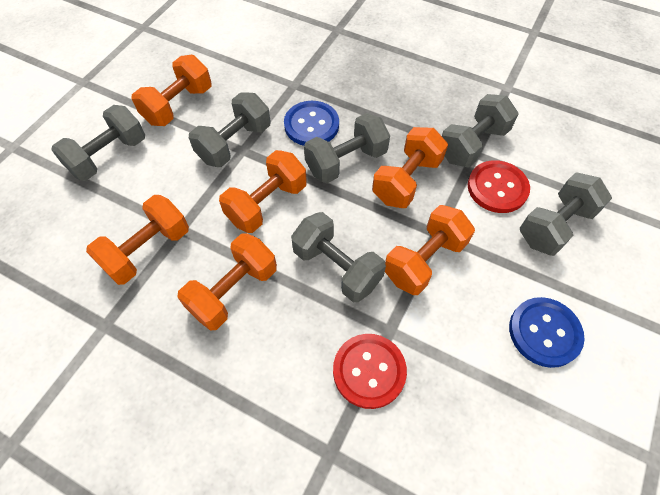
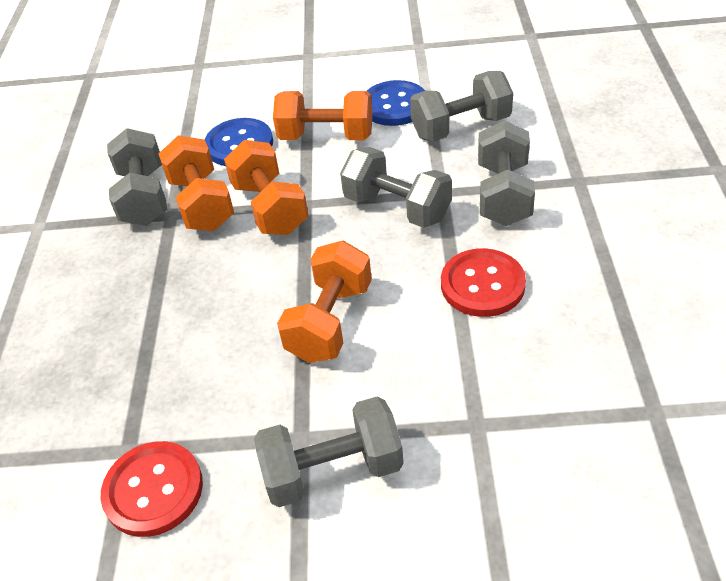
grey dumbbell: [51,105,145,181] [189,92,271,167] [291,212,386,302] [304,113,390,183] [442,94,519,167] [520,172,612,256] = 6 -> [107,128,167,226] [254,397,404,507] [340,147,452,228] [410,71,513,141] [478,120,535,226] = 5
orange dumbbell: [86,195,189,285] [132,55,211,126] [177,233,277,331] [219,150,307,233] [372,127,448,208] [385,205,475,295] = 6 -> [159,135,234,231] [224,140,308,235] [273,91,373,140] [277,241,372,363] = 4

